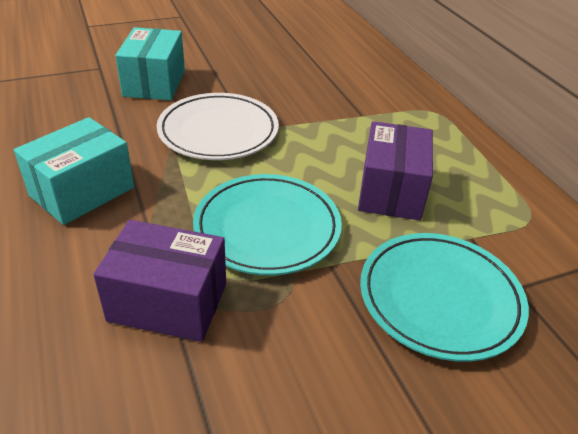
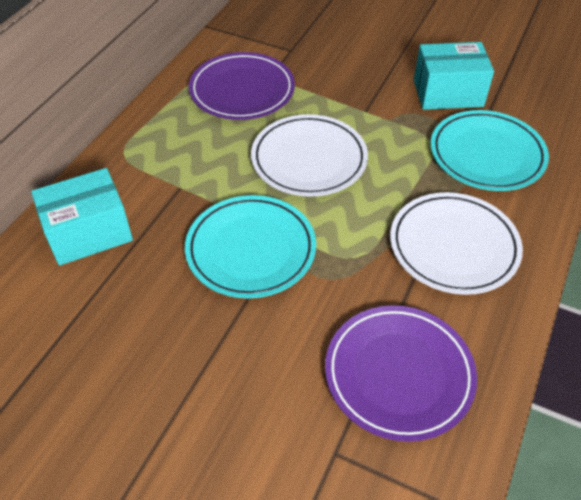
purple box: [93,220,226,342] [358,121,433,220] = 2 -> none = 0
purple plate: none = 0 -> [189,52,295,120] [325,305,477,442] = 2
white plate: [157,93,279,160] = 1 -> [251,114,368,197] [390,192,523,295] = 2

